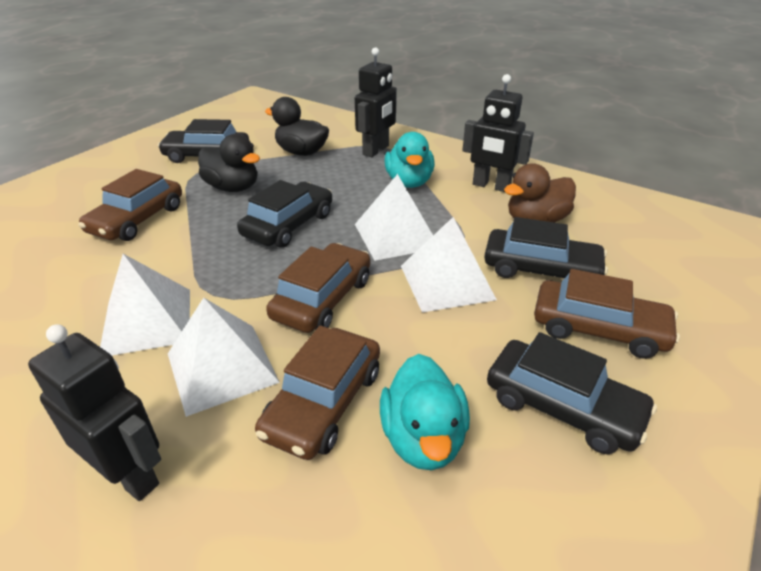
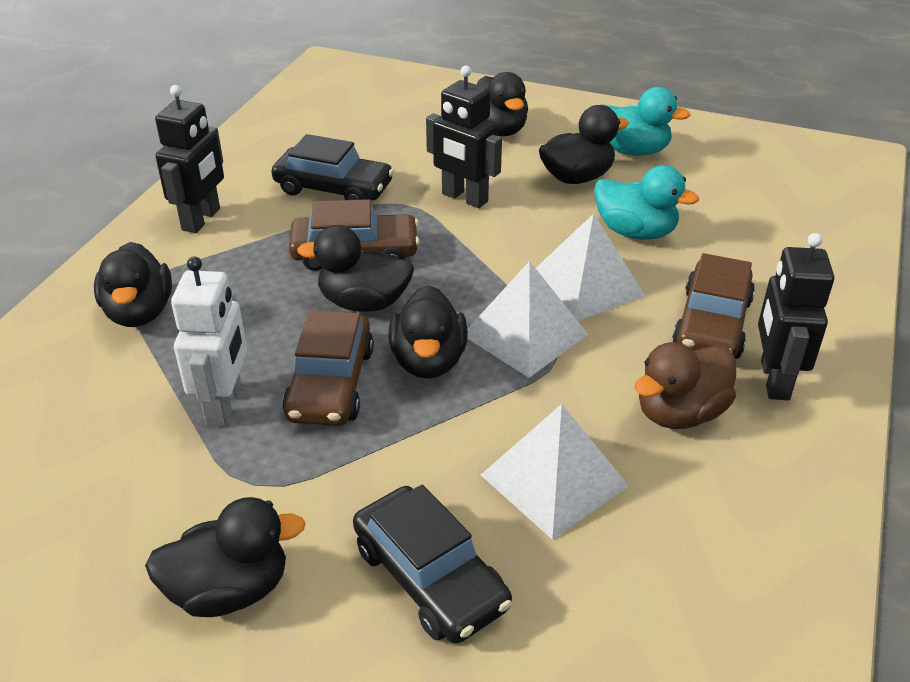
black car: [158,119,249,163] [237,180,332,248] [484,217,608,278] [487,332,657,454] = 4 -> [271,134,394,200] [353,485,512,644] = 2
black duck: [198,134,260,192] [265,97,329,156] = 2 -> [94,242,172,327] [145,497,306,617] [297,225,414,312] [388,285,468,379] [476,72,528,136] [539,105,629,184] = 6
brown car: [79,169,182,241] [255,326,380,460] [266,243,371,333] [534,269,680,359] = 4 -> [283,310,374,426] [289,199,420,271] [672,253,755,359] = 3
white pyramid: [100,254,190,355] [168,298,280,417] [355,174,433,261] [401,217,497,313] = 4 -> [467,261,588,378] [481,404,629,540] [536,214,645,321] = 3
white robot: none = 0 -> [171,257,247,427] = 1

